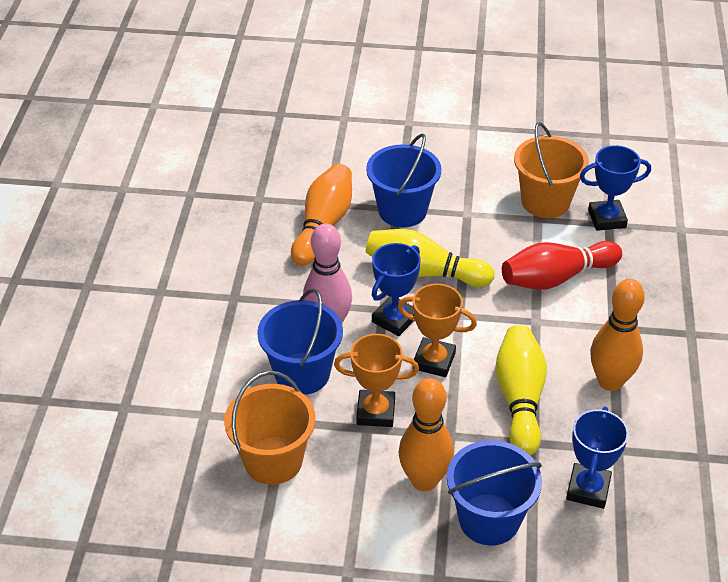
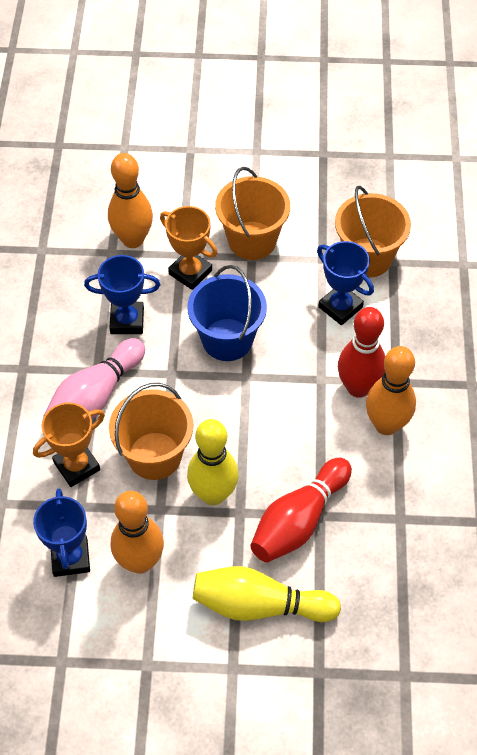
blue bucket: [257,289,343,395] [366,133,441,227] [447,440,542,546] = 3 -> [187,265,267,361] = 1
orange bucket: [224,371,315,485] [514,122,589,218] = 2 -> [109,383,193,480] [215,167,290,260] [335,186,411,277] = 3
red bowling pin: [502,241,622,290] = 1 -> [250,458,352,562] [338,307,385,398] = 2

